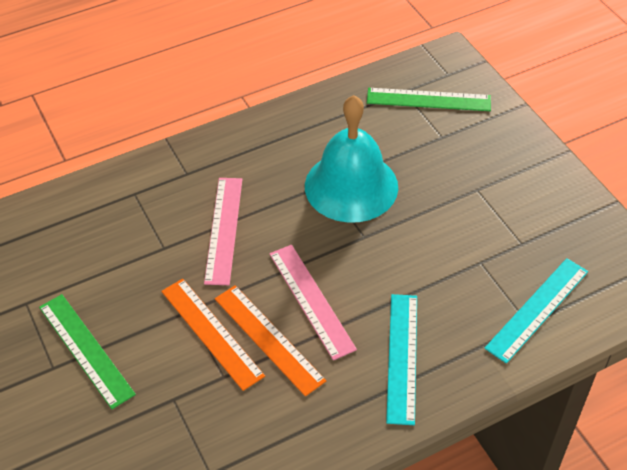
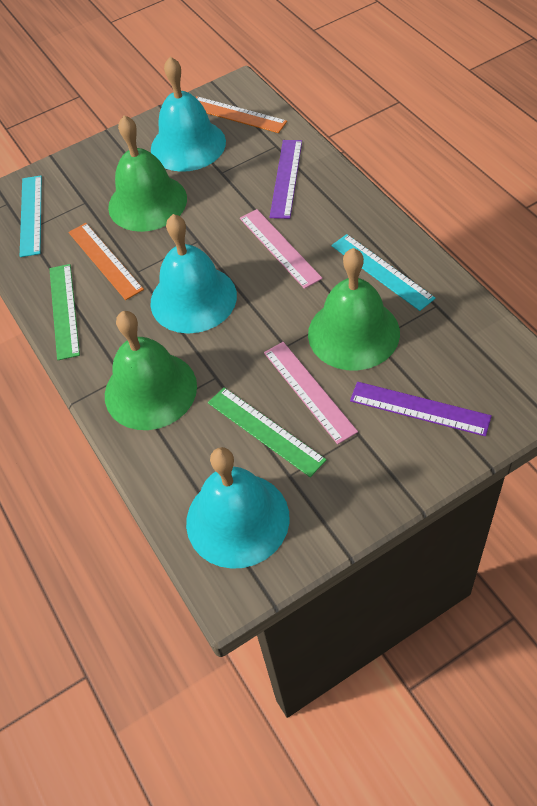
green bell: none = 0 -> [105,311,197,430] [108,115,187,232] [308,248,400,370] = 3
purple ruler: none = 0 -> [270,140,302,219] [350,382,492,436] = 2
turquoise bell: [305,95,398,223] = 1 -> [150,214,237,333] [151,57,226,172] [186,447,290,569] = 3

